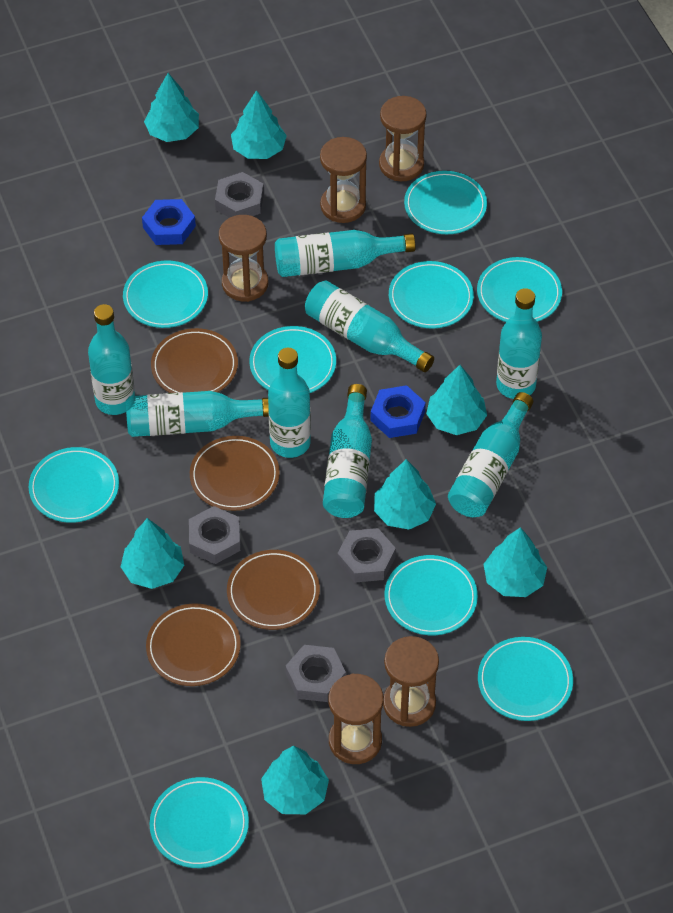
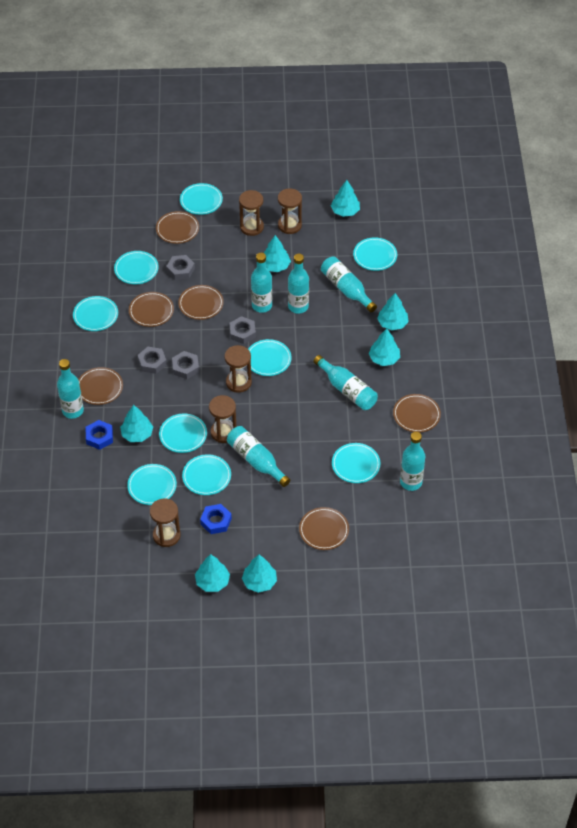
brown plate: [146,604,241,686] [151,328,238,393] [190,436,280,511] [227,550,320,630] = 4 -> [78,367,123,405] [129,292,174,327] [156,211,199,244] [178,285,224,320] [299,507,349,550] [393,394,441,433] = 6
turquoise bottle: [88,304,135,415] [126,391,269,437] [268,348,311,458] [275,230,416,277] [305,280,434,372] [323,384,372,518] [448,392,533,517] [496,288,542,399] = 8 -> [57,359,84,419] [227,426,290,487] [251,253,272,313] [288,254,309,314] [313,355,378,410] [321,256,377,312] [400,432,425,491] = 7

